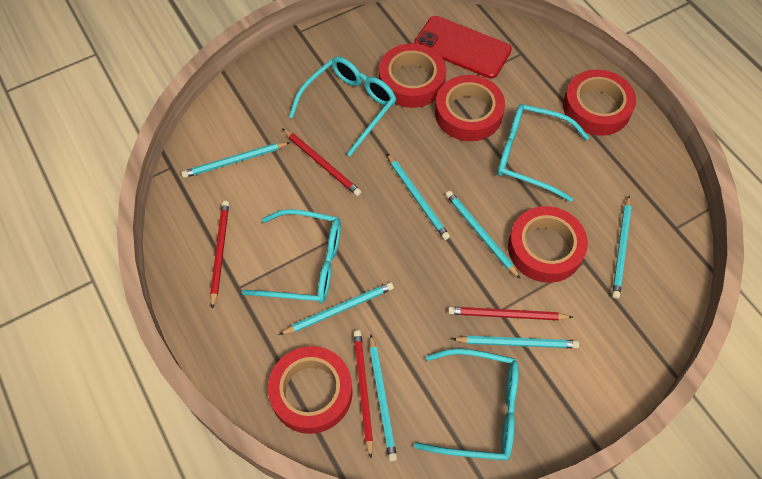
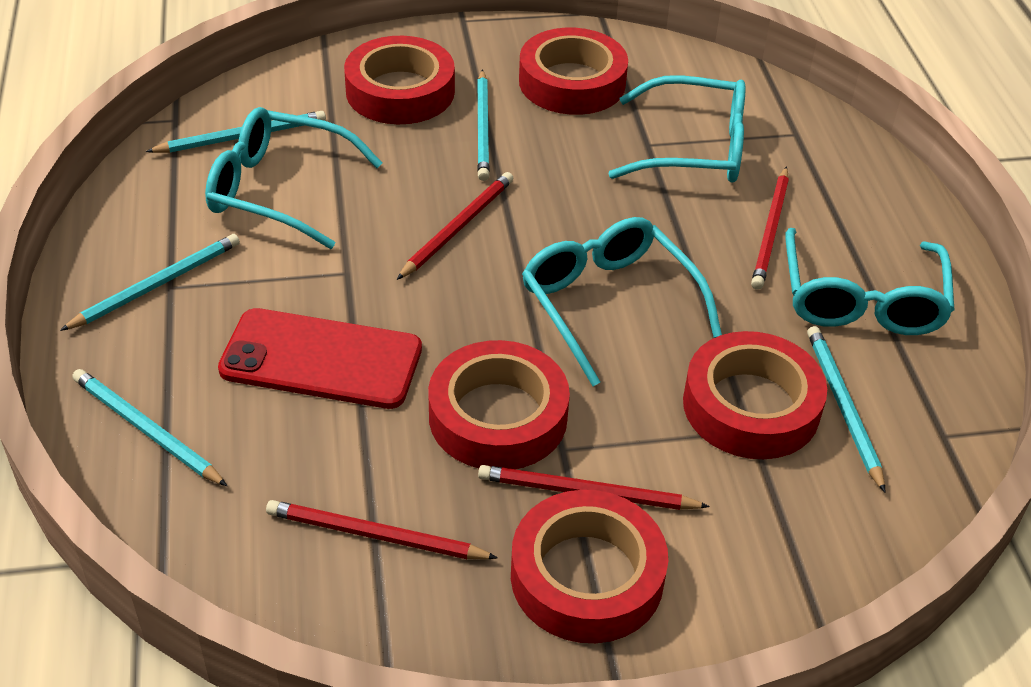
turquoise pencil: [181,142,291,178] [279,282,394,335] [369,335,397,462] [387,153,450,240] [446,191,520,278] [452,336,579,348] [612,196,631,299] = 7 -> [60,234,240,331] [72,369,227,486] [146,111,326,153] [477,69,490,181] [807,326,885,493] = 5

